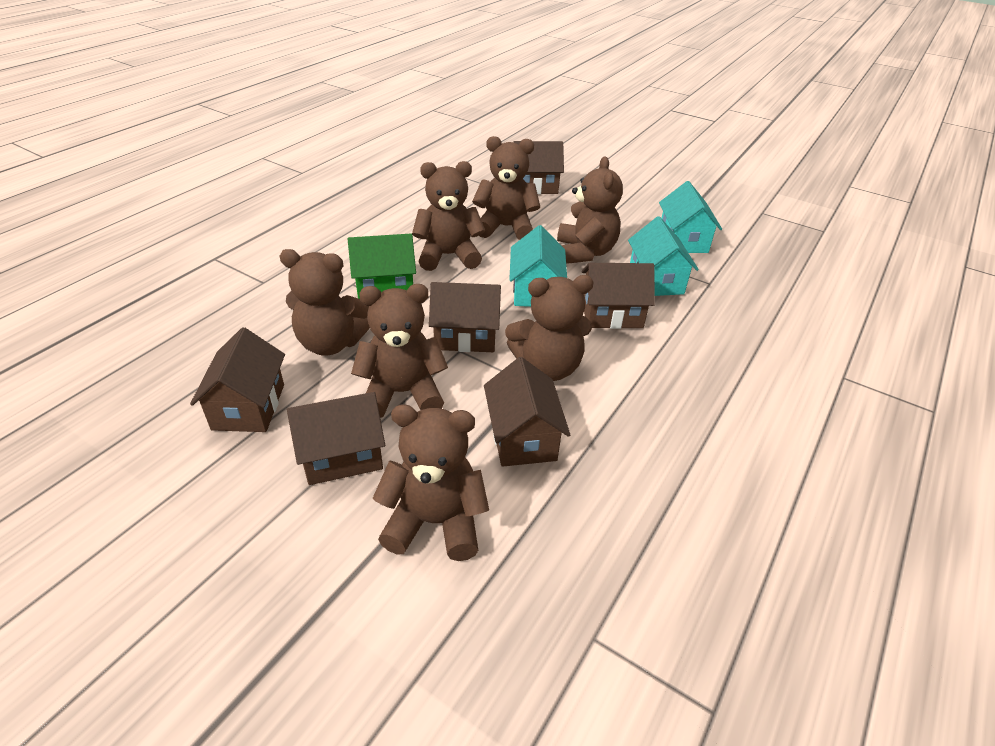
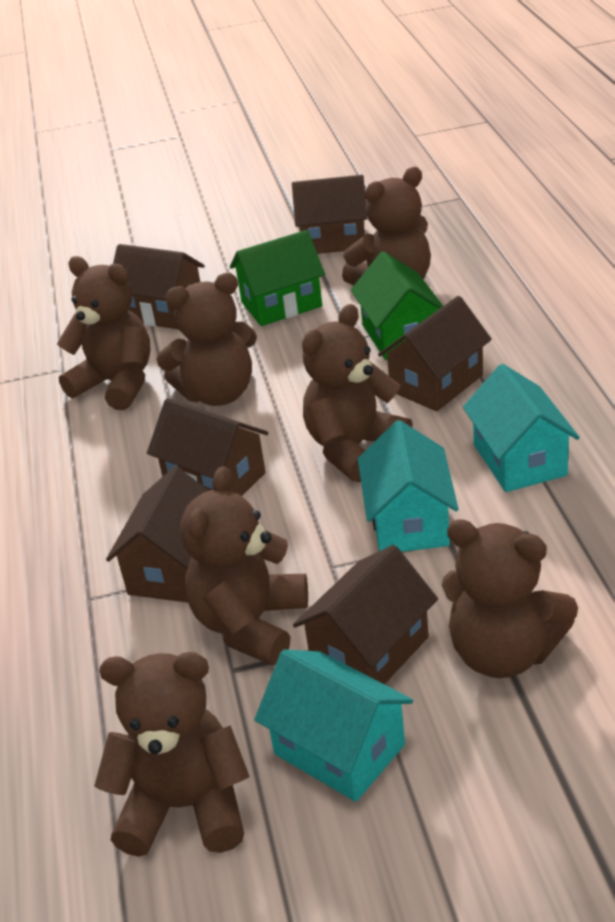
green house: [348,234,416,299] = 1 -> [230,230,325,326] [351,251,443,360] = 2

